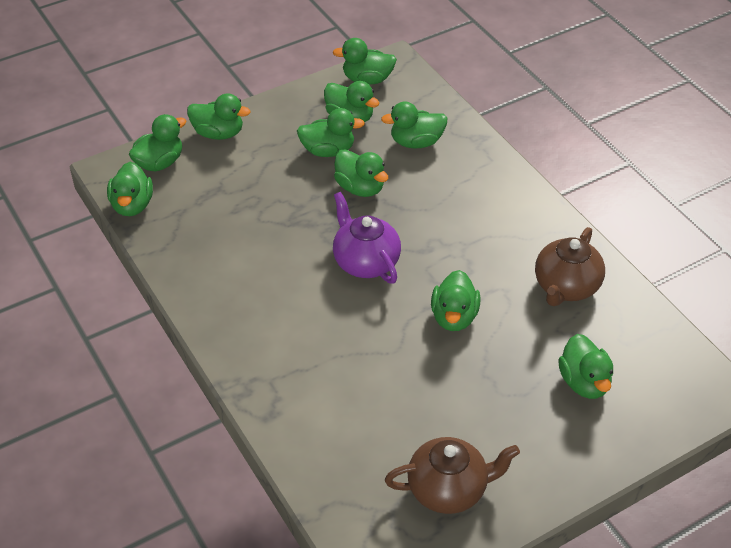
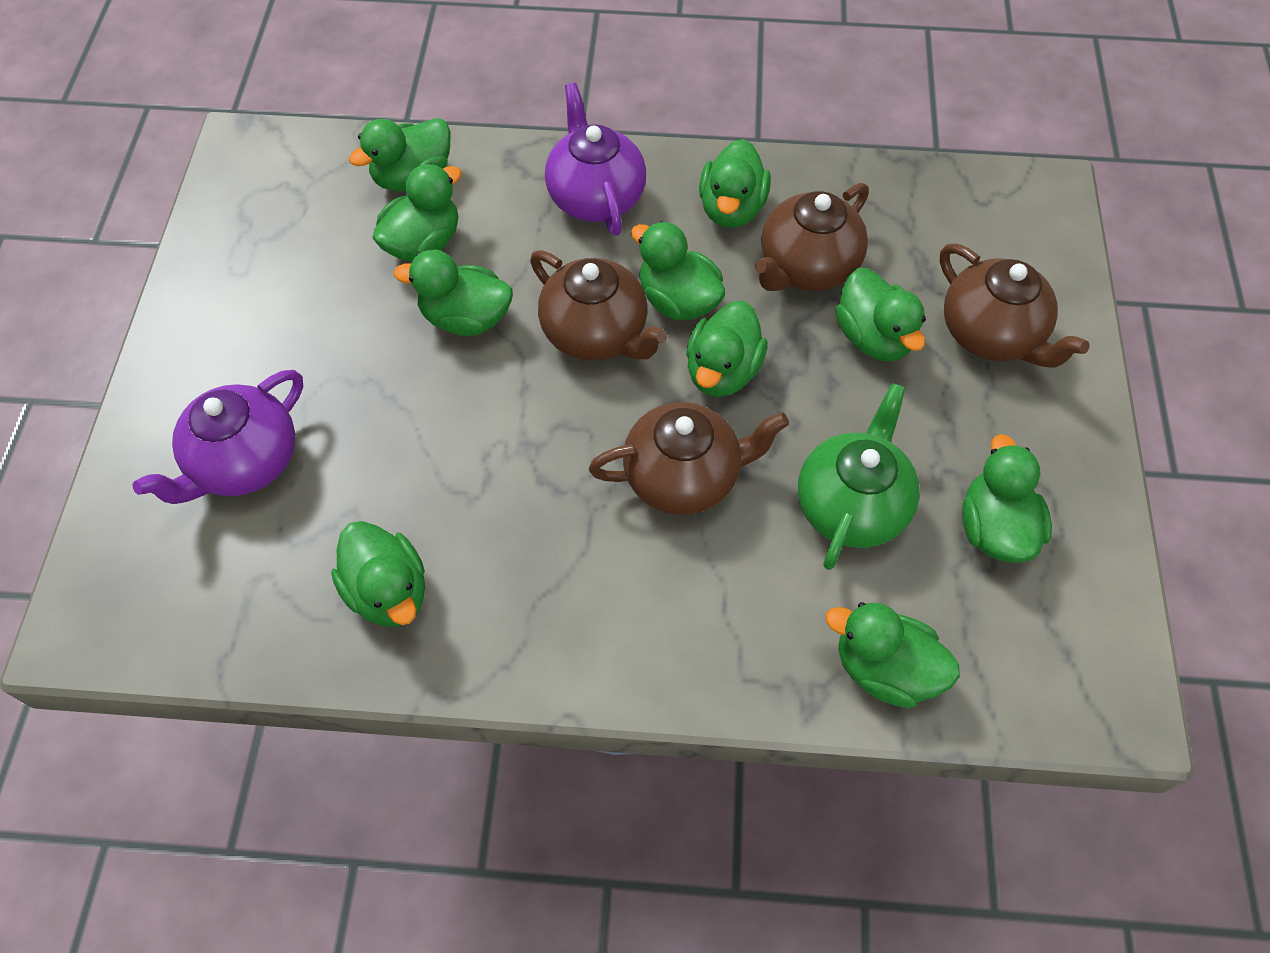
brown teapot: [385,437,520,514] [535,227,605,306] = 2 -> [530,250,667,361] [589,402,789,515] [755,183,869,291] [940,244,1090,368] = 4
green teapot: none = 0 -> [798,383,920,570] = 1
purple teapot: [333,192,401,284] = 1 -> [133,370,303,504] [545,83,646,236] = 2

